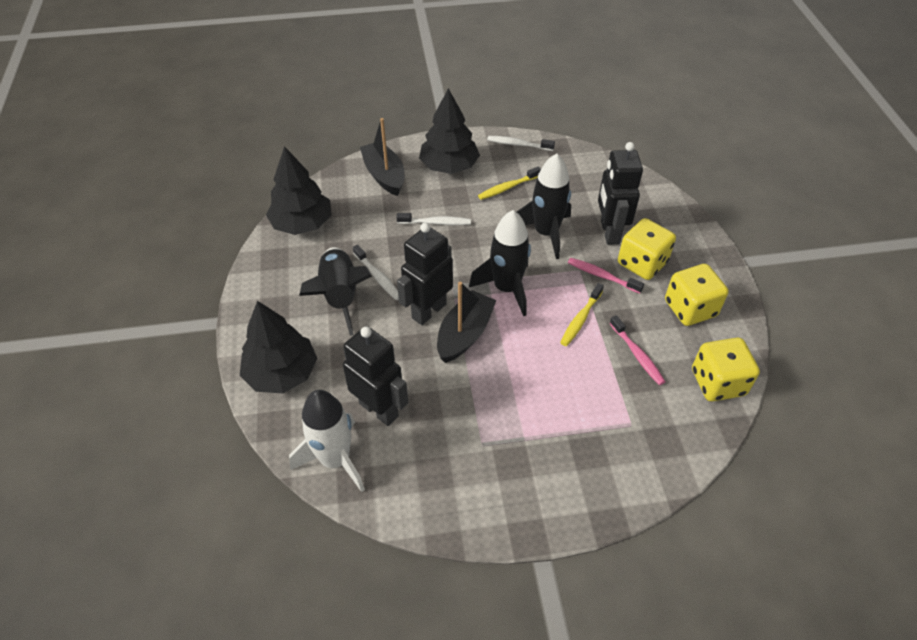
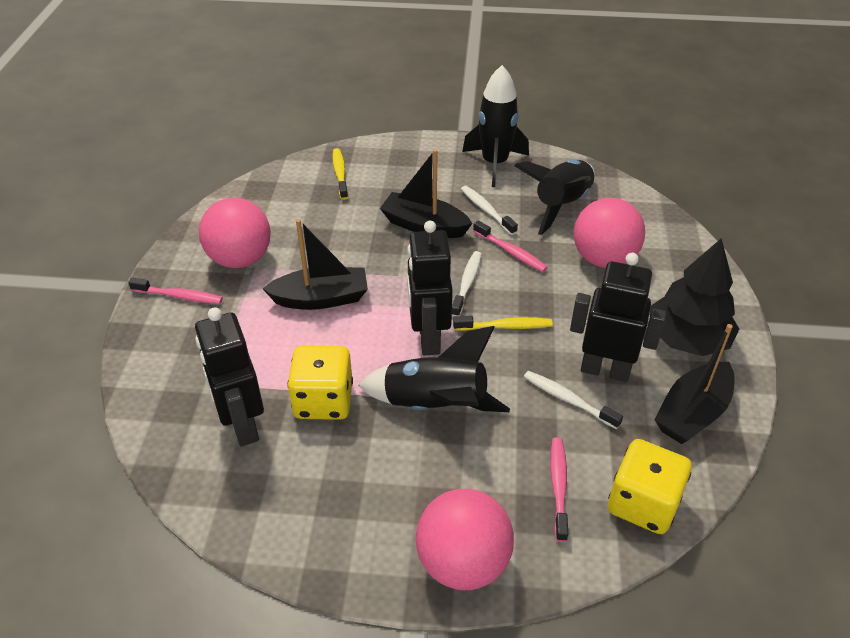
black boat: [360,118,404,196] [437,282,496,363] = 2 -> [263,219,368,310] [380,149,473,238] [654,324,735,444] = 3
black tree: [240,301,317,393] [266,146,331,235] [419,88,480,174] = 3 -> [650,238,739,356] = 1
pink ball: none = 0 -> [199,198,271,268] [416,489,514,590] [574,198,645,268] = 3
pink toothbrush: [568,258,644,294] [610,315,665,385] = 2 -> [128,278,223,304] [473,220,548,272] [550,437,568,542] = 3
white rocket: [289,390,365,492] = 1 -> none = 0
yellow dice: [618,218,676,280] [665,264,729,326] [692,338,760,402] = 3 -> [288,346,353,420] [608,439,692,534] = 2

